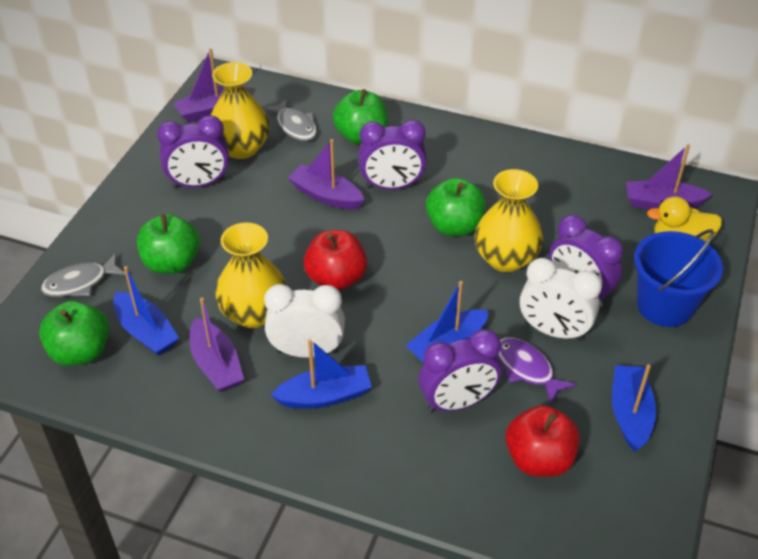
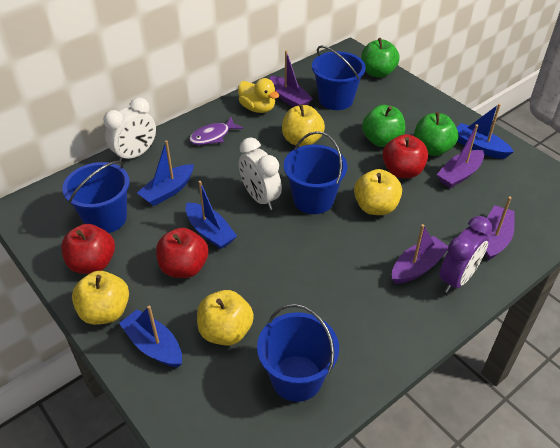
blue bucket: [634,229,723,327] = 1 -> [62,161,130,233] [257,304,339,402] [284,131,347,214] [312,45,366,110] = 4
green apple: [39,301,109,366] [137,214,200,274] [333,89,387,144] [426,178,486,236] = 4 -> [361,38,399,78] [362,105,405,147] [414,112,458,156] = 3
grey fish: [41,253,125,297] [263,98,317,141] = 2 -> none = 0
purple clock: [157,115,229,188] [358,120,427,190] [419,329,502,412] [549,215,623,307] = 4 -> [439,216,492,293] = 1
red apple: [303,230,367,291] [505,405,580,477] = 2 -> [61,224,115,274] [156,228,208,278] [382,134,428,178] = 3
yellow apple: none = 0 -> [72,271,129,325] [197,290,254,346] [282,104,325,147] [354,169,402,215] = 4
yellow vase: [211,62,270,159] [215,222,287,328] [475,169,544,272] = 3 -> none = 0

